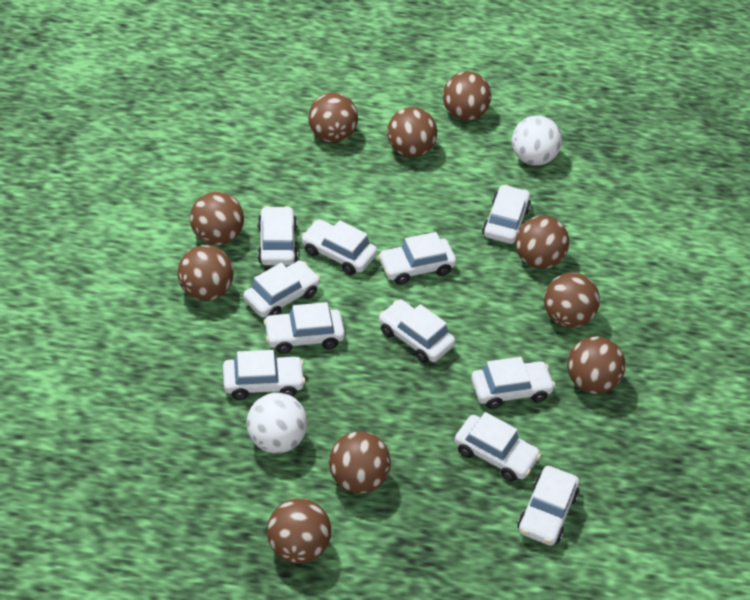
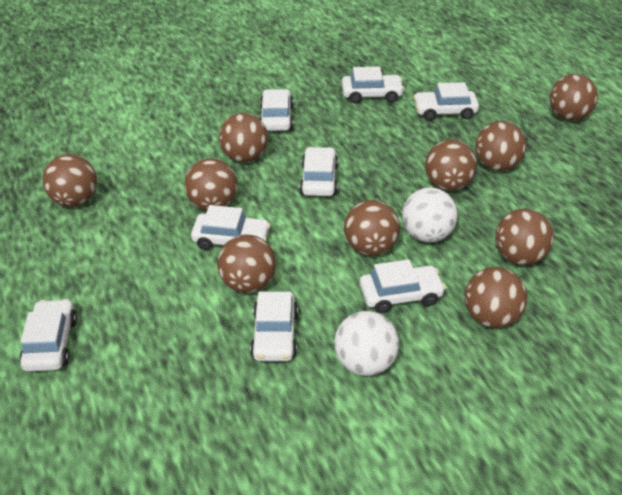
white car: [223,350,306,400] [243,261,320,317] [258,206,298,265] [264,302,345,354] [301,219,377,275] [378,232,456,285] [379,299,455,363] [455,412,541,481] [471,357,555,409] [482,185,531,244] [517,466,579,546] = 11 -> [19,299,77,371] [191,205,270,250] [250,292,298,361] [260,89,293,131] [300,147,338,196] [342,67,405,103] [360,259,446,313] [413,82,479,121] = 8

